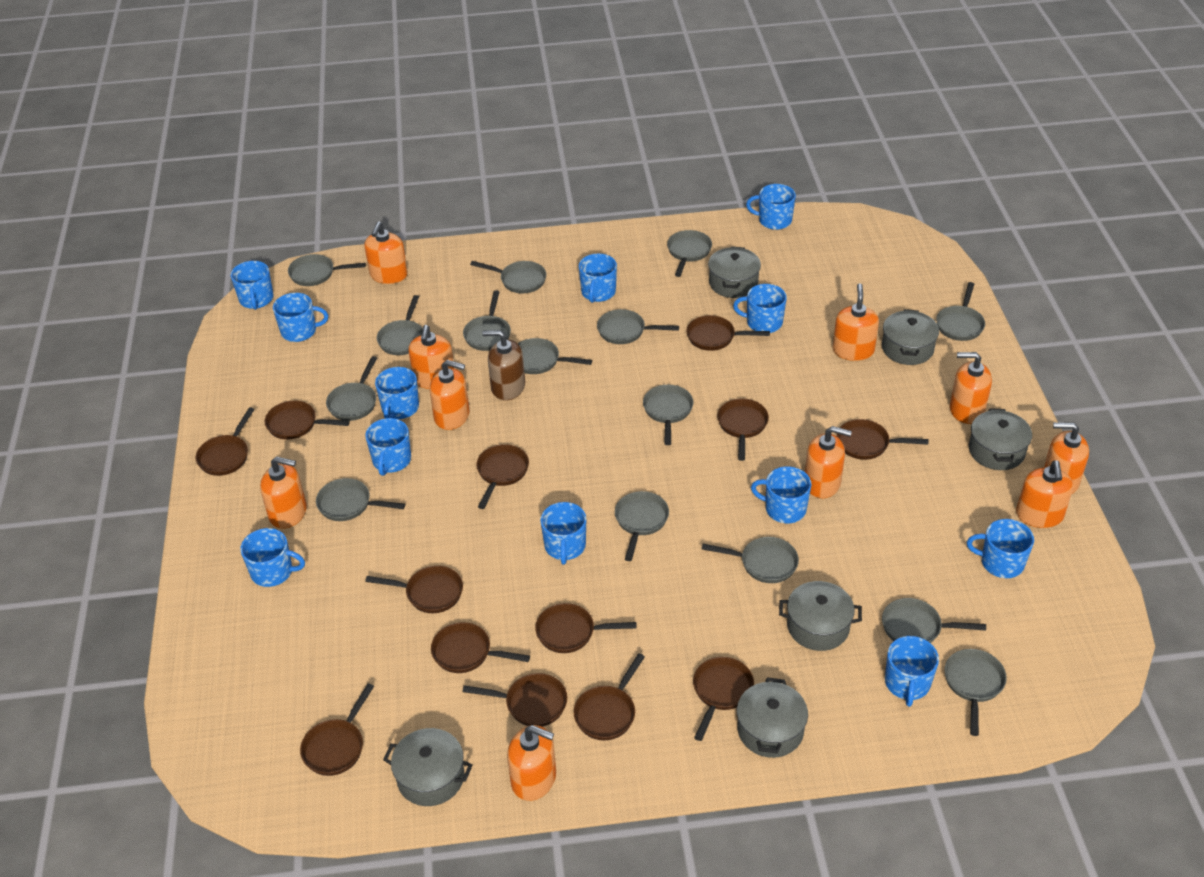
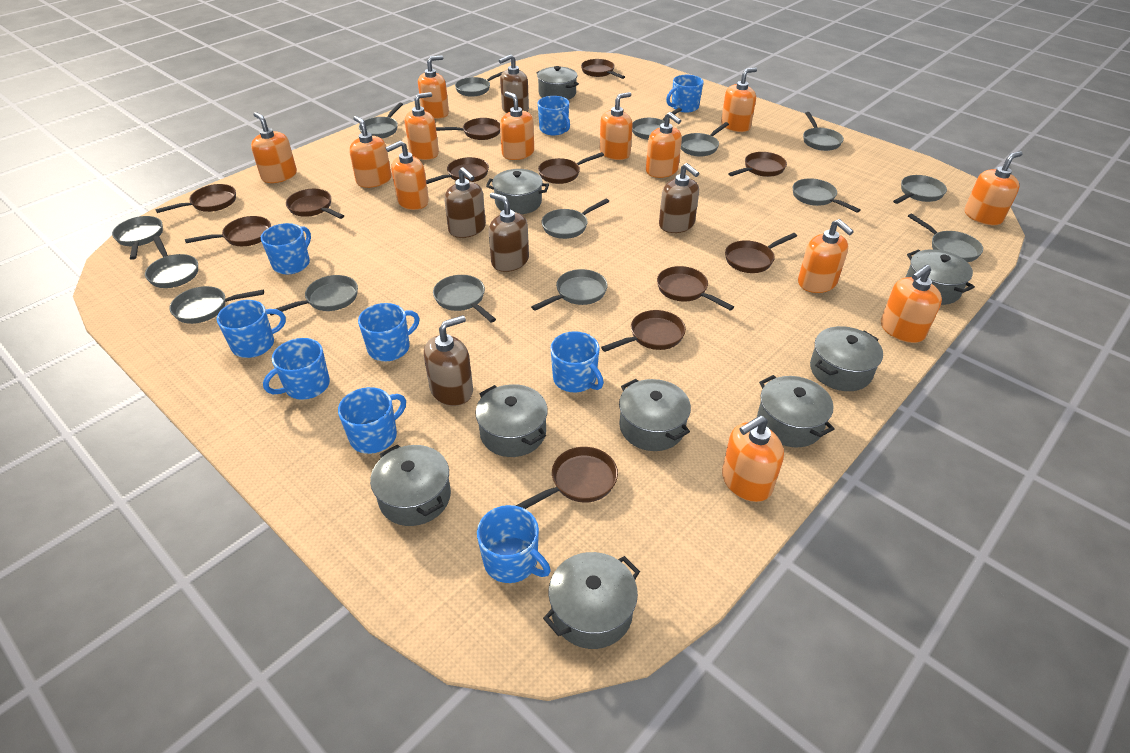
blue mug: [231,261,274,310] [240,528,305,587] [273,293,328,342] [365,418,411,476] [375,367,419,419] [540,502,586,565] [579,253,617,303] [733,284,787,333] [746,184,796,230] [751,466,811,523] [885,636,939,707] [967,519,1034,578] = 12 -> [217,300,286,358] [261,223,311,275] [263,338,330,400] [338,387,406,454] [358,303,419,361] [477,505,551,583] [538,96,570,135] [550,331,604,392] [666,75,704,113] = 9
brown pan: [195,407,255,476] [265,400,350,440] [300,683,374,776] [365,566,463,613] [431,622,530,673] [462,673,567,727] [476,444,529,509] [535,603,636,653] [574,653,645,740] [687,315,770,351] [693,657,754,741] [717,399,769,461] [837,419,928,460] = 13 -> [155,184,236,213] [185,216,271,246] [286,189,344,219] [426,157,489,184] [436,118,500,140] [516,447,618,509] [538,152,604,184] [581,59,625,79] [601,310,686,352] [657,266,734,311] [725,233,797,273] [728,152,787,177] = 12
brown soap dispenser: [482,330,525,400] = 1 -> [424,315,473,406] [444,167,486,238] [489,193,529,272] [499,54,529,113] [659,163,699,233] = 5
grey pot: [383,728,473,806] [708,246,761,298] [737,677,808,758] [779,581,862,651] [882,309,939,365] [969,408,1032,470] = 6 -> [370,444,451,526] [475,384,548,457] [486,169,549,214] [537,66,579,100] [543,552,640,649] [619,379,691,451] [757,375,834,447] [810,326,883,391] [905,249,975,305] = 9
orange soap dispenser: [260,456,307,529] [364,221,408,284] [409,325,454,389] [429,360,470,430] [507,725,556,801] [805,426,852,498] [833,283,879,361] [950,352,992,424] [1016,460,1073,528] [1044,422,1089,494] = 10 -> [251,112,297,183] [349,116,392,188] [385,141,429,210] [405,92,439,160] [418,55,449,119] [500,91,534,160] [600,92,633,160] [646,112,682,178] [721,67,757,132] [722,415,784,502] [798,219,854,293] [881,265,942,343] [965,151,1022,225] = 13

